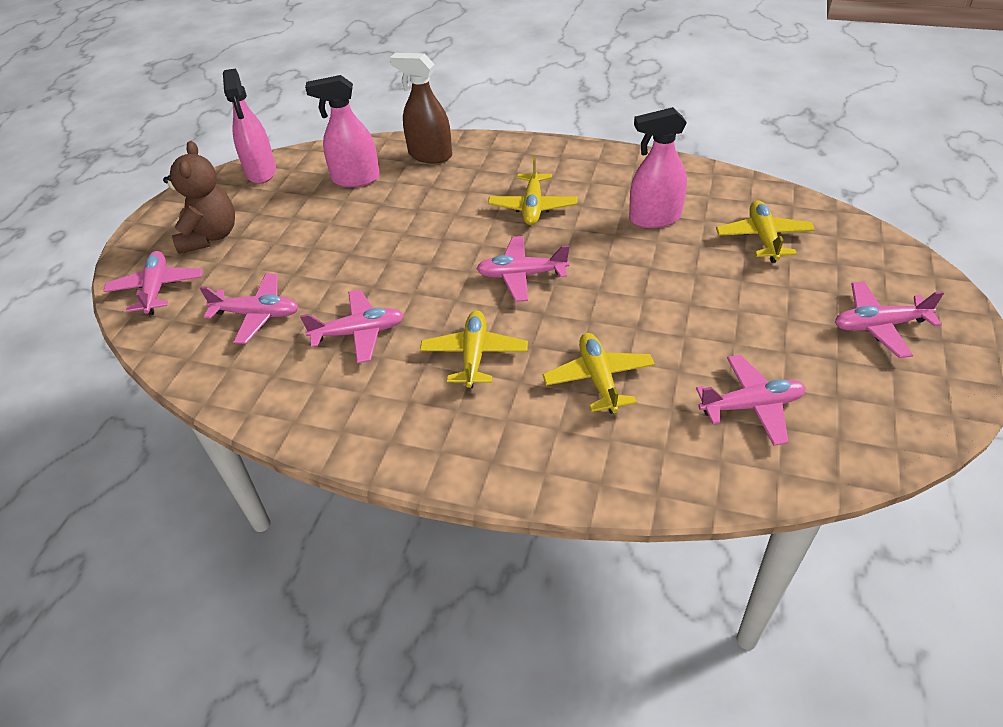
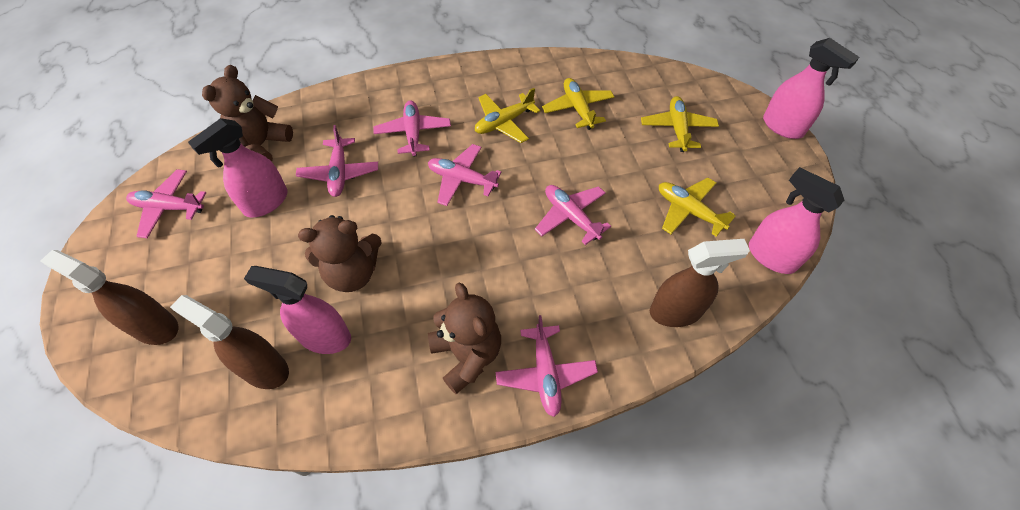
brown spray bottle: [390,53,452,163] = 1 -> [40,250,178,345] [170,295,289,389] [650,239,750,327] = 3
brown teddy bear: [163,141,235,254] = 1 -> [202,65,293,161] [298,215,382,292] [428,283,501,394] = 3
pink spray bottle: [223,68,276,184] [305,75,380,187] [629,107,687,228] = 3 -> [188,118,288,217] [244,266,351,354] [749,167,844,274] [763,38,859,139] = 4

